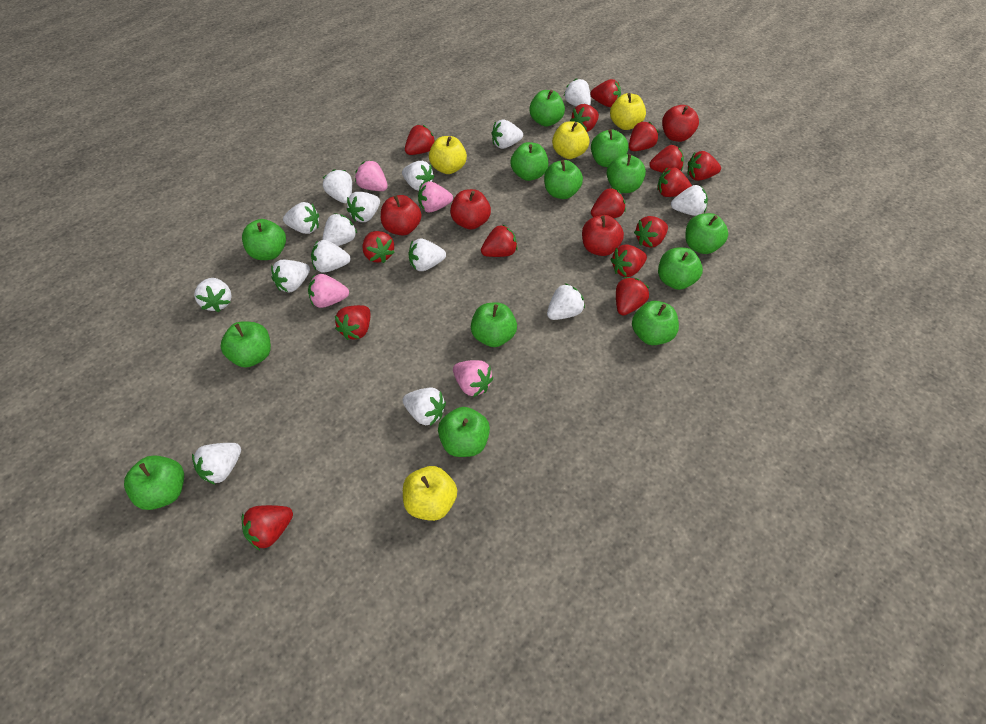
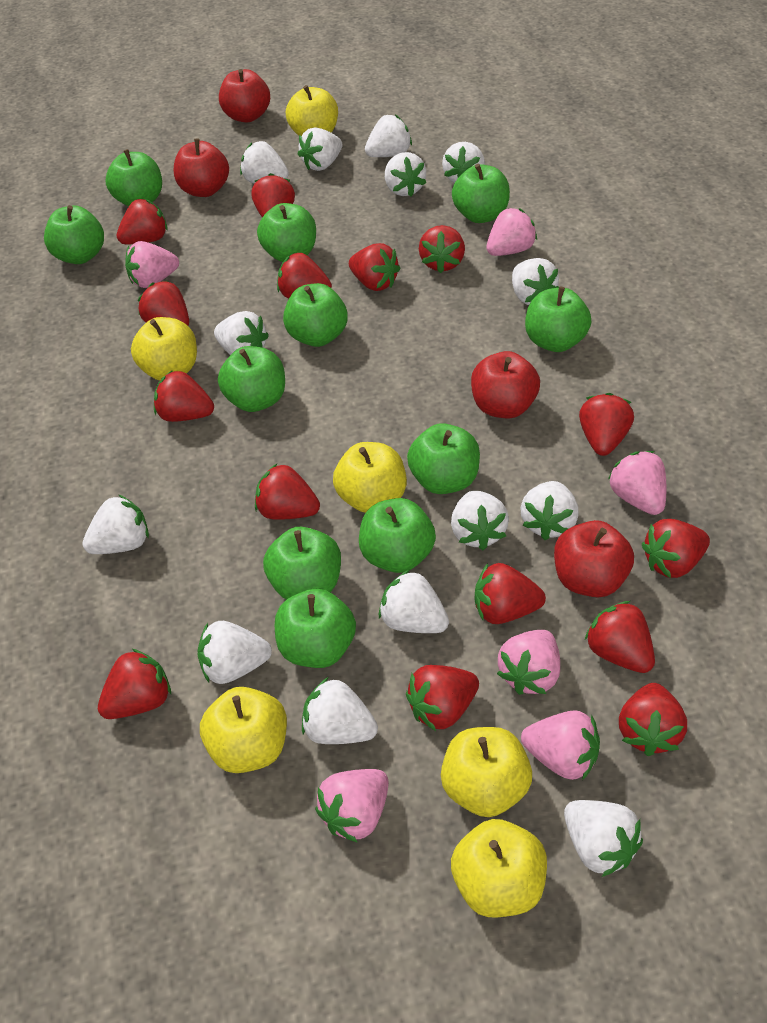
green apple: [124,455,184,510] [221,322,271,367] [242,219,286,260] [438,407,490,457] [471,302,517,347] [511,142,548,181] [529,90,565,127] [544,160,583,199] [591,129,629,167] [607,154,646,193] [632,301,679,345] [658,247,703,290] [685,213,728,254] = 13 -> [44,205,104,264] [105,149,162,206] [218,346,285,412] [257,203,316,262] [263,527,341,600] [275,588,356,668] [283,283,348,347] [359,498,436,573] [407,423,480,494] [452,164,510,223] [525,287,591,352] = 11
pink strawberry: [308,274,349,308] [355,160,388,191] [418,181,453,212] [453,360,493,397] = 4 -> [125,241,179,288] [315,769,389,843] [486,208,537,256] [497,630,560,695] [521,710,600,780] [608,451,666,515] = 6
white strawberry: [192,443,241,485] [194,278,232,312] [271,260,310,292] [283,202,319,234] [311,240,351,273] [322,213,357,246] [323,169,352,203] [347,192,380,222] [402,161,435,191] [403,388,446,426] [409,239,446,271] [492,119,523,149] [547,283,585,320] [564,79,591,107] [671,185,708,216] = 15 -> [82,495,149,554] [197,621,272,684] [214,311,269,355] [240,141,289,184] [298,127,342,171] [302,677,378,744] [365,115,412,157] [379,570,449,633] [385,152,426,197] [442,142,485,183] [451,491,509,550] [512,258,559,305] [520,481,579,540] [564,800,643,877] = 14
yellow apple: [403,466,457,521] [429,136,467,174] [552,121,589,159] [610,93,646,130] = 4 -> [131,317,197,381] [200,687,287,773] [286,85,338,136] [333,442,407,513] [441,727,532,817] [451,819,547,917] = 6

